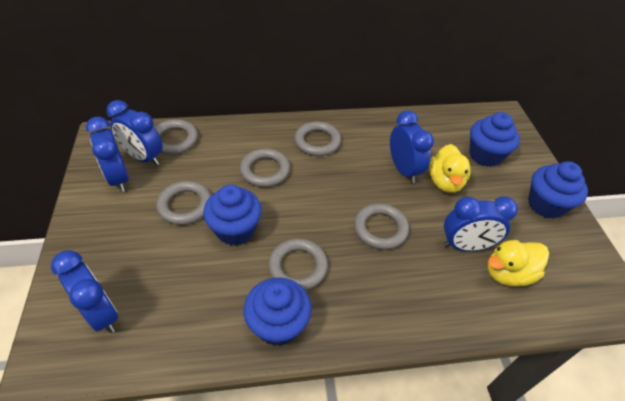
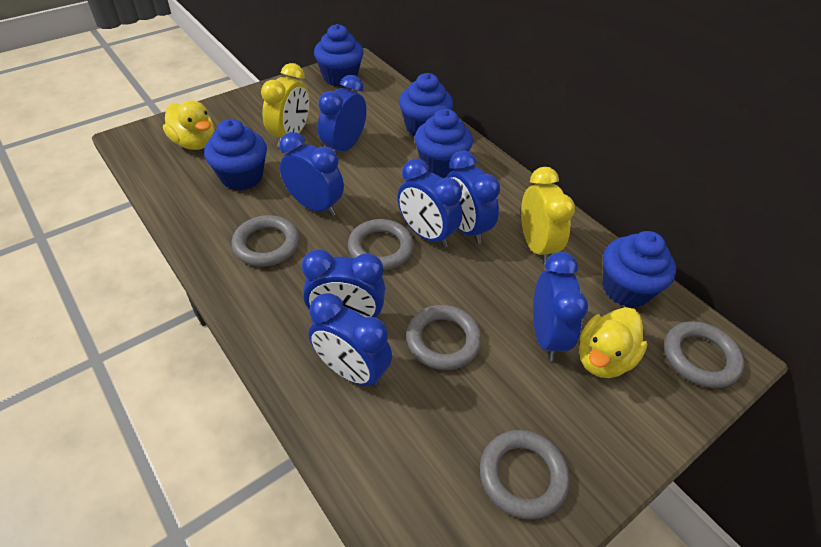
blue clock: [51,250,119,333] [86,117,129,192] [107,100,163,166] [390,110,434,183] [444,196,518,251] = 5 -> [279,132,344,216] [302,249,386,318] [308,293,392,388] [318,75,367,153] [397,158,462,248] [446,151,500,244] [533,252,588,361] = 7
blue cupcake: [203,185,262,246] [243,277,312,346] [469,112,520,167] [528,161,588,219] = 4 -> [204,119,267,191] [314,24,364,87] [399,73,453,136] [415,109,473,178] [603,231,676,308] = 5
grey ring: [154,119,198,154] [156,181,211,225] [240,148,290,187] [268,238,328,290] [294,121,341,156] [354,203,409,250] = 6 -> [232,215,300,267] [348,219,414,270] [406,305,482,370] [480,430,570,520] [664,321,744,388] = 5
yellow clock: none = 0 -> [261,63,310,147] [521,167,575,264] = 2

